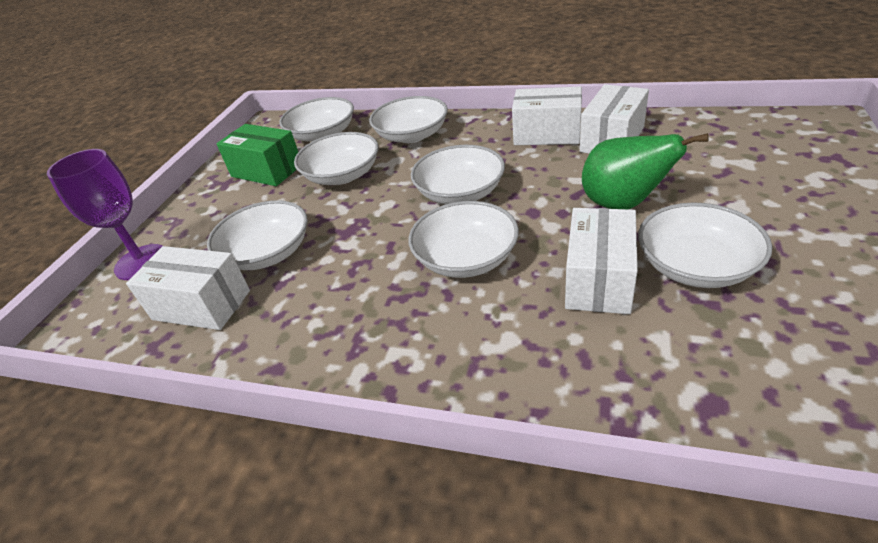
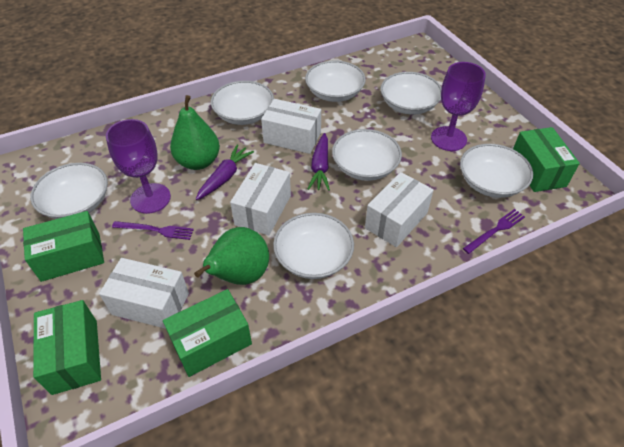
green box: [216,124,298,186] = 1 -> [23,211,104,282] [33,300,101,395] [163,289,252,377] [513,127,580,192] = 4
green pear: [582,133,709,209] = 1 -> [170,95,220,170] [194,227,269,285] = 2
purple carrot: none = 0 -> [196,145,254,200] [308,133,330,191] = 2
purple fork: none = 0 -> [112,221,194,240] [463,209,525,254] = 2
purple goblet: [47,149,163,280] = 1 -> [106,119,171,214] [431,62,486,151] = 2

